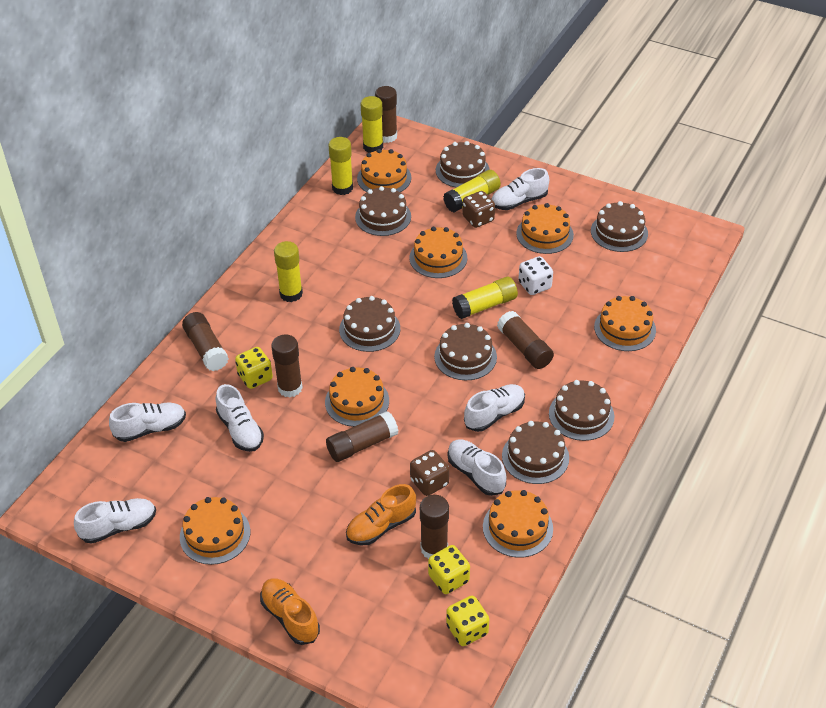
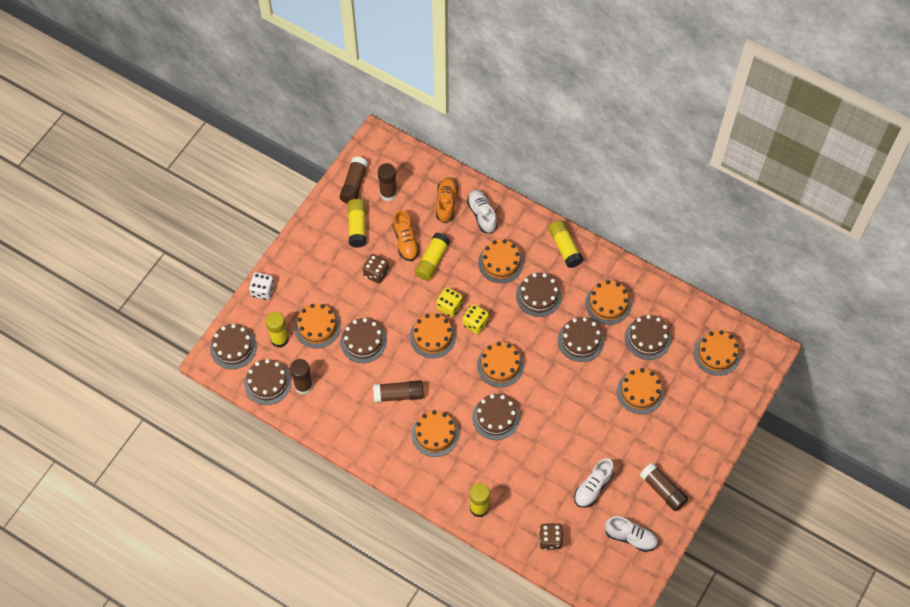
brown glue stick: [182,312,229,371] [271,335,303,398] [326,411,398,462] [375,86,397,143] [420,495,449,559] [497,311,554,369] = 6 -> [290,359,313,395] [340,157,368,204] [373,380,424,402] [378,163,397,201] [640,462,688,511] = 5
orange cake: [180,497,250,565] [325,367,389,427] [357,149,411,192] [409,227,467,278] [483,490,553,558] [516,203,574,254] [594,296,656,351] = 7 -> [294,304,341,348] [410,313,456,358] [411,410,459,457] [477,342,524,387] [478,240,524,283] [585,280,631,325] [617,368,664,414] [694,331,741,376] = 8
white shoe: [74,498,156,544] [109,402,186,442] [216,384,264,452] [448,440,507,496] [464,384,525,432] [491,168,549,210] = 6 -> [467,190,498,233] [574,459,614,508] [605,516,658,552] = 3
yellow dice: [235,347,273,389] [428,545,470,594] [446,596,489,646] = 3 -> [436,287,463,317] [462,304,489,334] = 2

